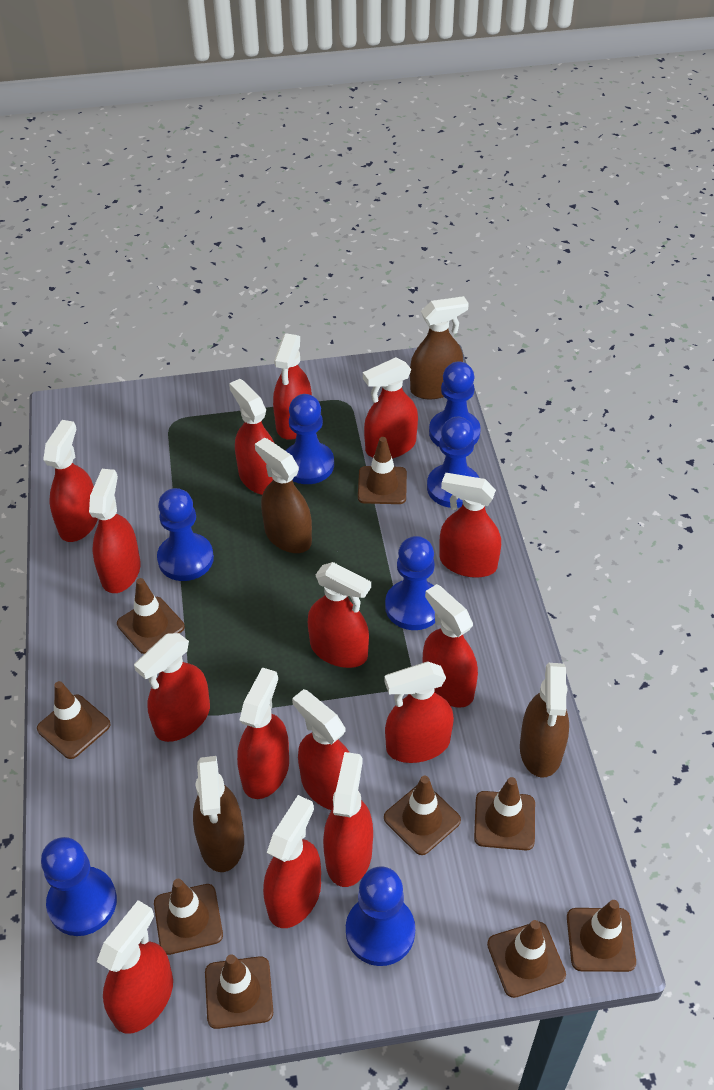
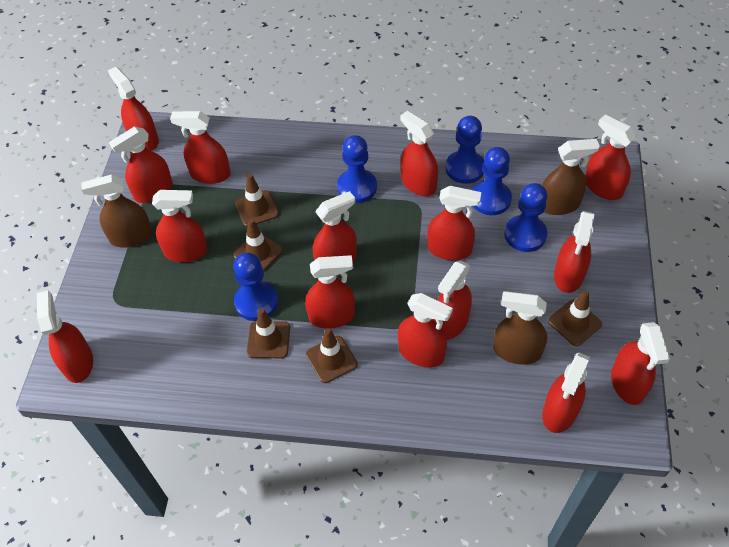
blue pawn: [41,837,117,936] [157,488,214,581] [286,394,334,484] [346,866,415,966] [385,536,435,630] [427,417,479,508] [429,362,481,447] = 7 -> [233,253,278,321] [337,135,377,203] [445,116,484,184] [472,147,512,215] [504,183,548,252] = 5
brown spray bottle: [193,756,244,872] [255,437,312,553] [410,296,469,399] [520,663,569,778] = 4 -> [81,175,153,248] [493,291,547,365] [542,139,600,215] = 3
brown traffic cone: [37,681,111,759] [117,578,185,654] [154,879,223,955] [205,954,273,1029] [358,437,407,504] [384,776,461,855] [474,777,535,850] [487,920,566,998] [567,900,636,972] = 9 -> [234,219,283,271] [235,174,279,227] [247,308,290,358] [306,328,358,383] [548,290,602,346] = 5

